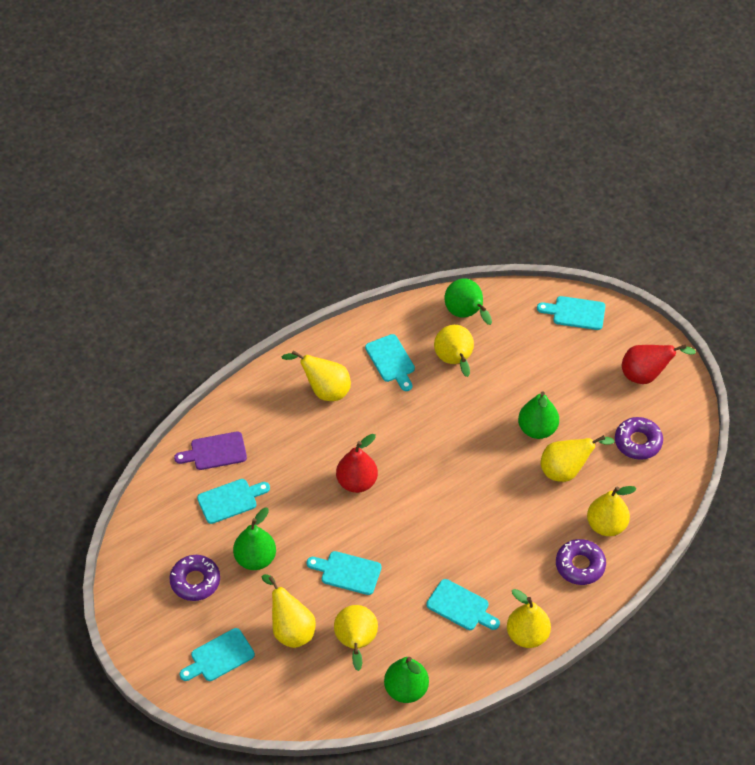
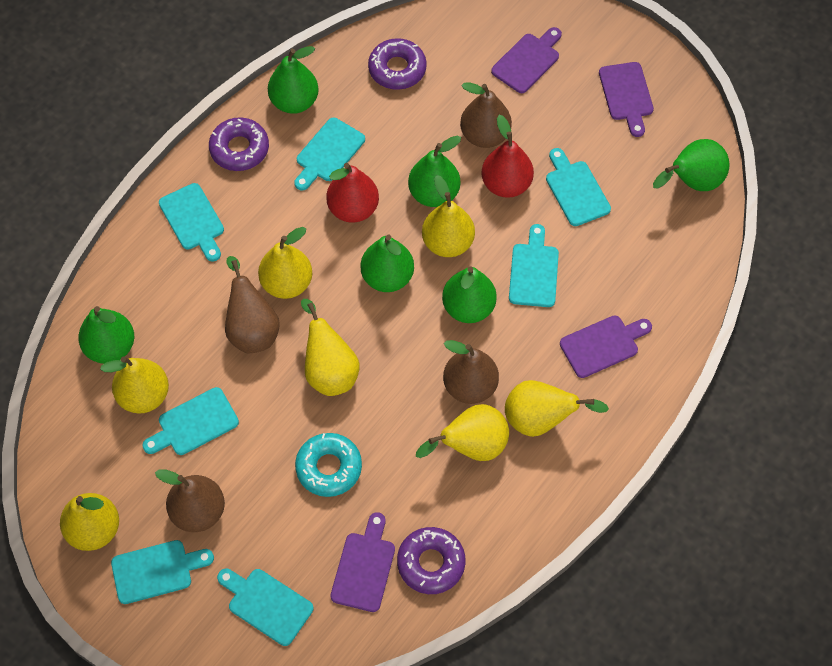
brown pear: none = 0 -> [155,470,225,532] [225,256,280,353] [443,340,499,404] [460,83,512,148] = 4
green pear: [233,508,276,570] [384,657,429,703] [444,278,492,325] [518,391,559,439] = 4 -> [78,306,134,364] [268,46,319,114] [361,235,414,292] [408,135,461,207] [442,266,497,323] [653,139,729,191] = 6
purple cutting board: [174,431,247,470] = 1 -> [330,512,395,612] [491,27,562,93] [560,315,652,378] [599,62,654,137] = 4
turquoise cutting board: [180,628,255,681] [197,479,270,524] [307,551,382,595] [365,334,415,391] [426,579,500,630] [537,296,605,330] = 6 -> [111,540,214,604] [142,387,239,455] [159,183,224,261] [217,569,314,646] [294,118,365,190] [509,224,559,307] [546,148,611,226] = 7
turquoise donut: none = 0 -> [295,433,362,497] = 1

